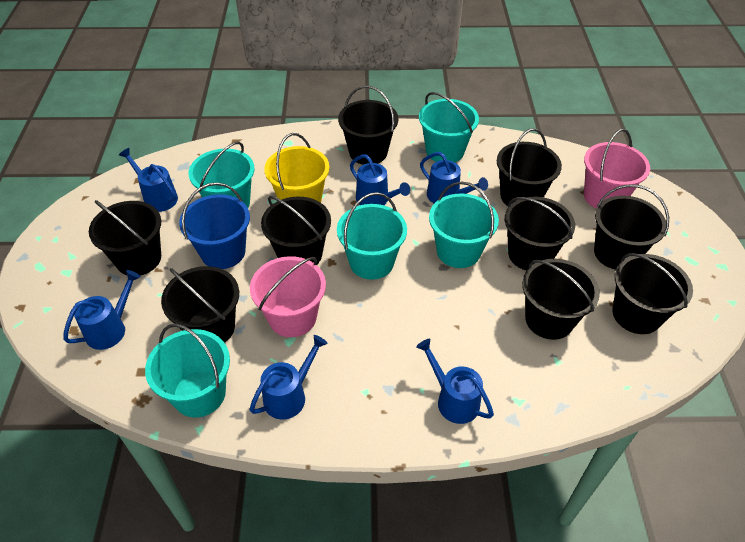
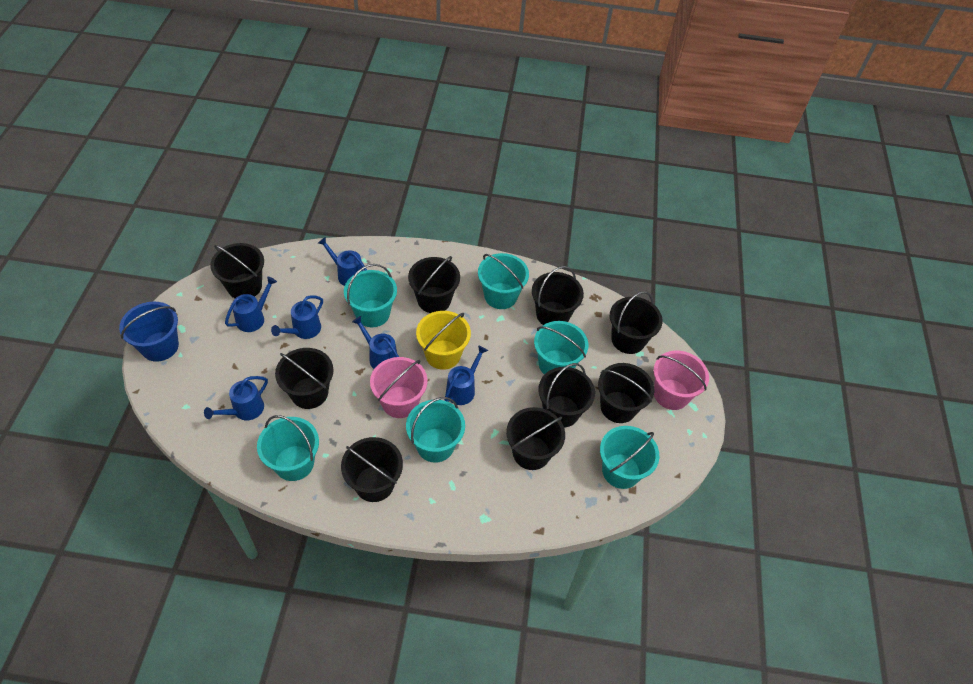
turquoise bucket: [145,323,230,417] [188,142,254,208] [337,192,407,280] [419,92,479,162] [429,181,499,268] = 5 -> [257,415,319,481] [344,264,397,327] [406,397,465,463] [478,253,529,309] [534,321,588,375] [600,426,659,489] = 6

